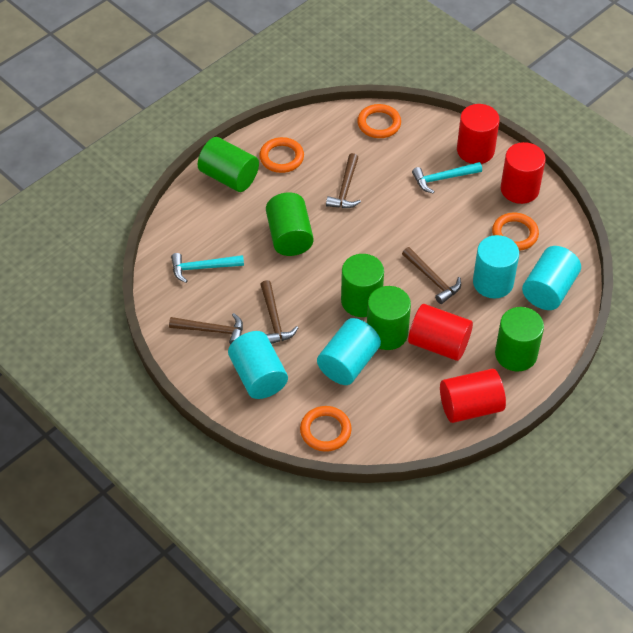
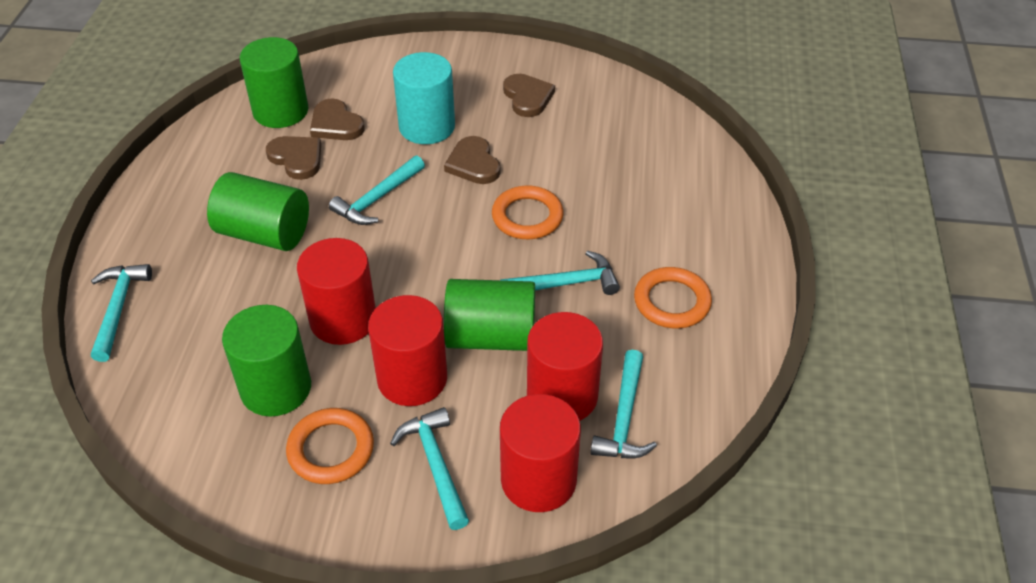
brown hammer: [169,313,243,344] [260,280,298,344] [326,153,361,208] [402,247,461,304] = 4 -> none = 0
brown heart: none = 0 -> [266,136,321,180] [310,98,365,140] [444,136,501,184] [503,74,555,117] = 4
green cylinder: [198,137,259,192] [266,193,314,256] [341,254,384,317] [367,286,411,350] [495,307,544,371] = 5 -> [207,172,309,251] [222,305,311,416] [240,37,309,128] [444,279,535,351] = 4
orange ring: [259,137,304,173] [300,406,352,452] [357,104,401,138] [492,212,539,251] = 4 -> [286,408,374,484] [492,185,564,239] [634,267,712,328] = 3
turquoise cylinder: [228,331,288,399] [317,318,381,385] [473,235,519,298] [522,246,581,310] = 4 -> [393,52,455,144] = 1
turquoise hammer: [171,253,244,283] [412,162,482,194] = 2 -> [91,264,152,362] [329,156,425,225] [390,407,469,530] [500,251,620,295] [590,350,657,458] = 5

